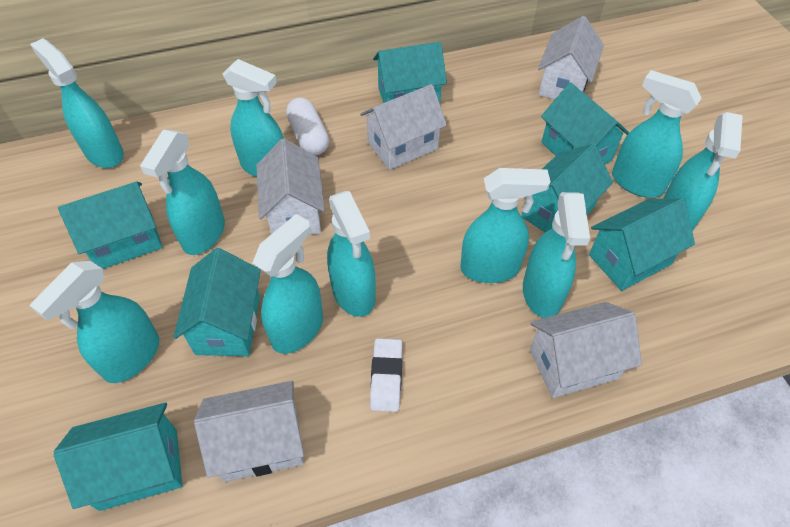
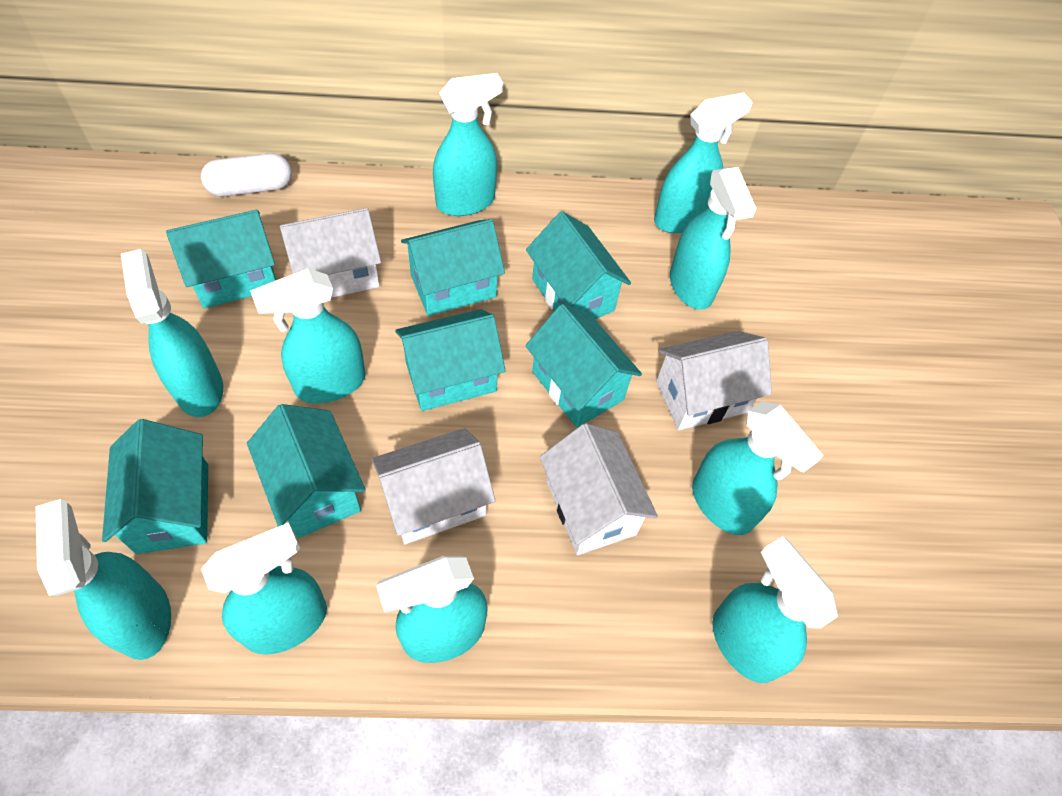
white eraser: [370,338,402,412] = 1 -> none = 0
white house: [194,381,304,482] [256,138,325,235] [360,84,447,170] [530,302,642,398] [538,16,604,99] = 5 -> [280,208,381,298] [371,428,495,544] [540,423,658,555] [656,331,772,430] = 4

